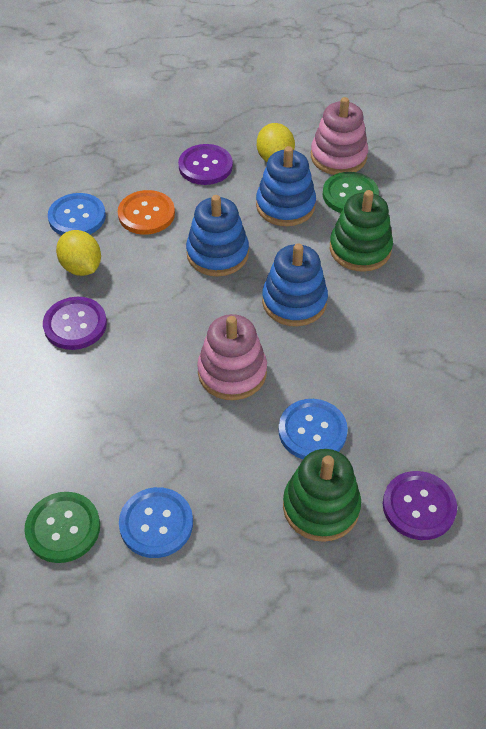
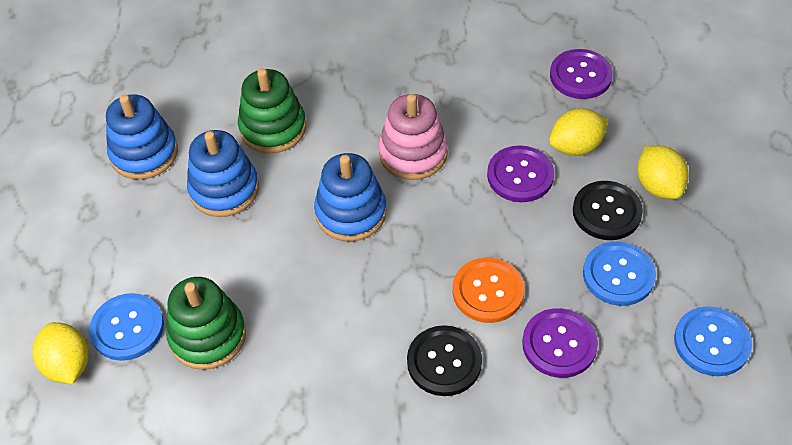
black button: none = 0 -> [407,325,482,396] [573,181,643,240] = 2
green button: [24,492,100,563] [323,172,379,213] = 2 -> none = 0
pink stacking toy: [197,314,267,400] [311,97,368,175] = 2 -> [378,94,448,180] = 1
yellow lemon: [56,230,101,276] [257,123,295,162] = 2 -> [33,322,89,384] [549,108,608,156] [637,146,689,199] = 3

